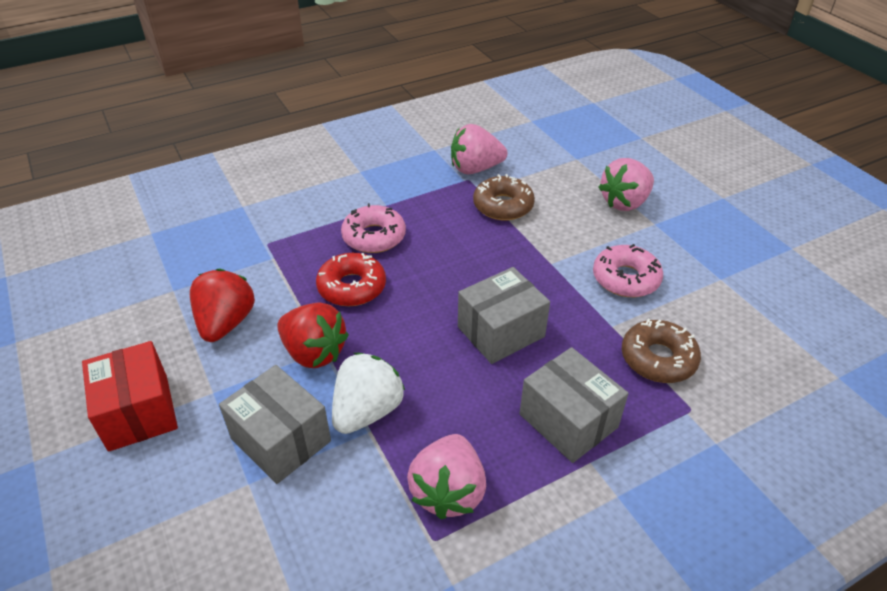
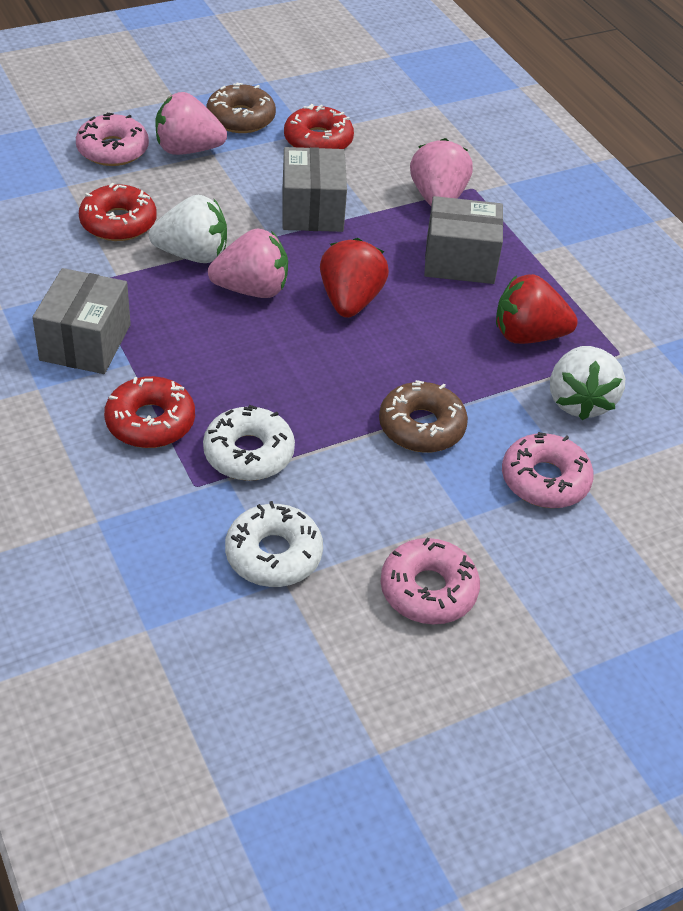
pink donut: [341,203,406,253] [593,244,663,297] = 2 -> [76,113,149,166] [381,538,480,624] [502,432,594,508] = 3
red box: [82,341,178,452] = 1 -> none = 0
red donut: [316,253,386,306] = 1 -> [79,183,157,241] [104,376,195,448] [284,104,354,149] = 3
white donut: none = 0 -> [203,405,295,481] [225,501,323,587] = 2
white strawberry: [332,353,405,434] = 1 -> [149,195,227,263] [550,346,625,420] = 2

